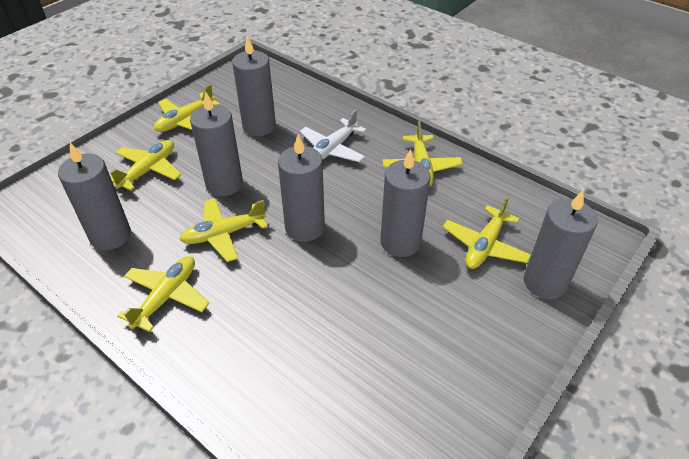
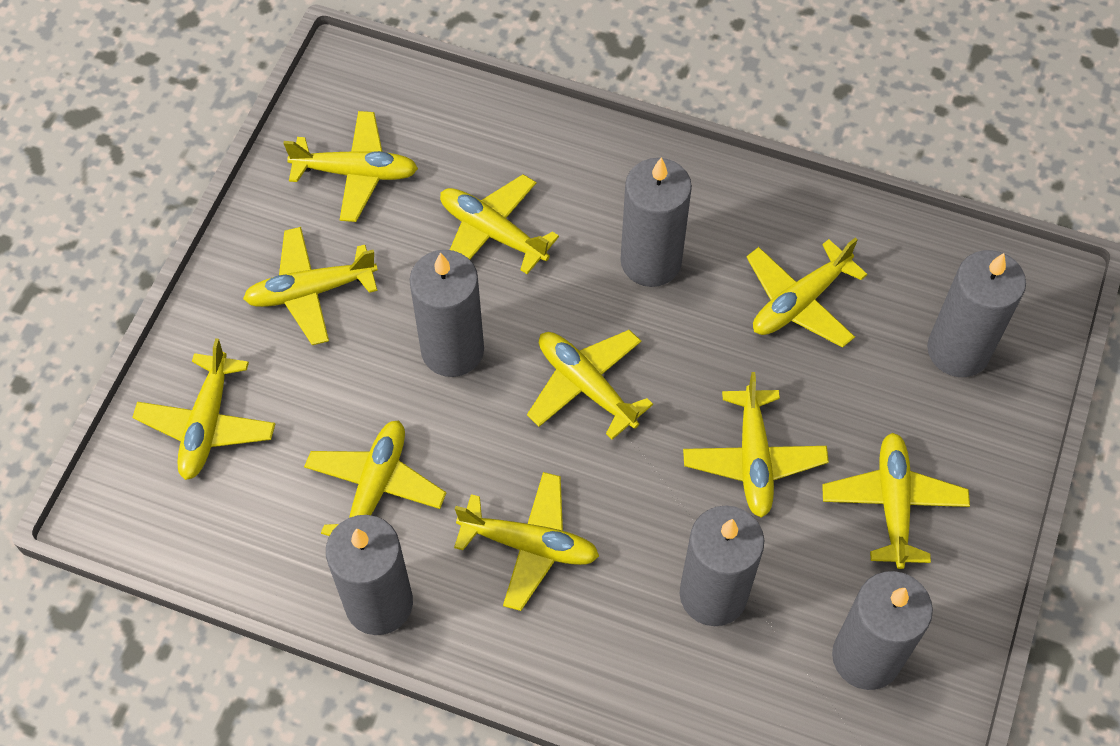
white plane: [300,109,367,162] = 1 -> none = 0
yellow plane: [110,140,182,191] [117,256,209,332] [154,84,220,132] [179,198,268,262] [383,121,463,187] [443,196,531,269] = 6 -> [132,338,275,480] [243,227,378,345] [283,111,418,222] [304,420,446,536] [440,174,559,274] [454,472,599,611] [527,330,653,440] [683,372,829,518] [746,237,868,348] [822,433,970,569] = 10

